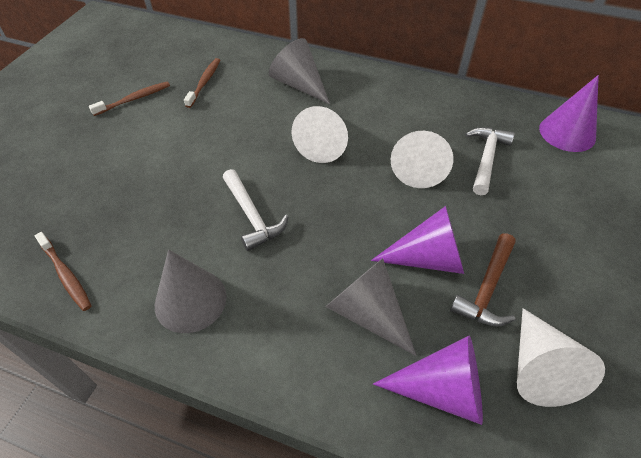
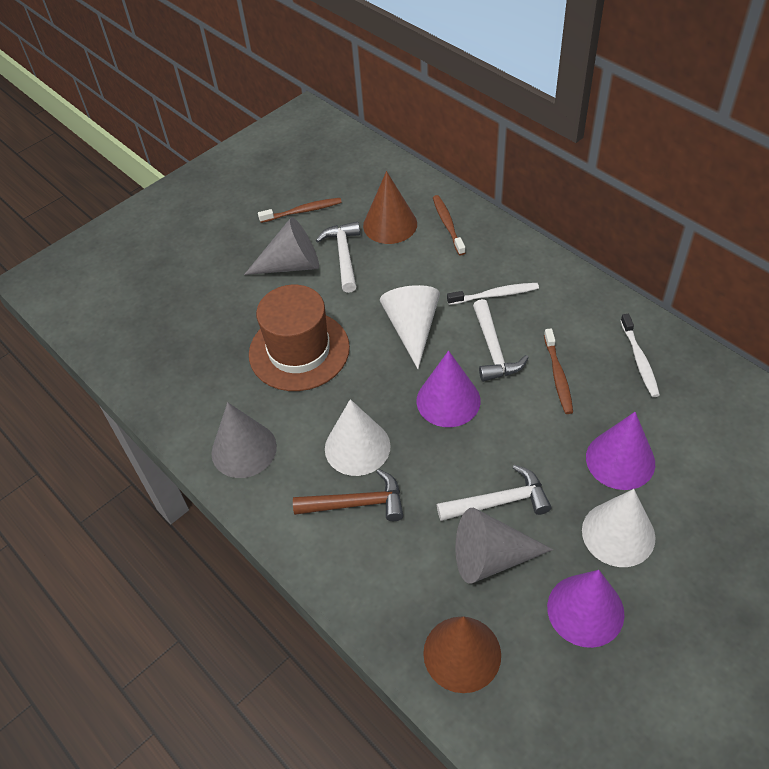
brown cone: none = 0 -> [363,171,417,244] [423,617,501,693] = 2
brown hat: none = 0 -> [249,285,350,391] = 1
white hammer: [223,169,289,251] [465,127,515,195] = 2 -> [316,221,360,293] [437,465,551,521] [473,299,529,382] = 3
white toothbrush: none = 0 -> [447,283,539,305] [621,314,660,397] = 2

